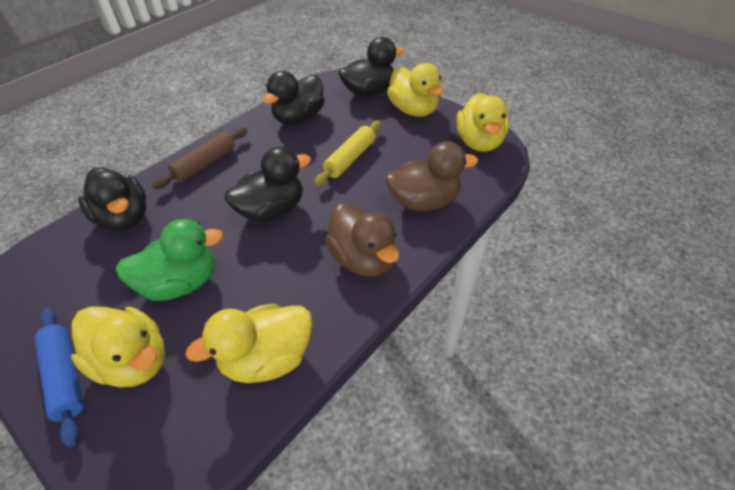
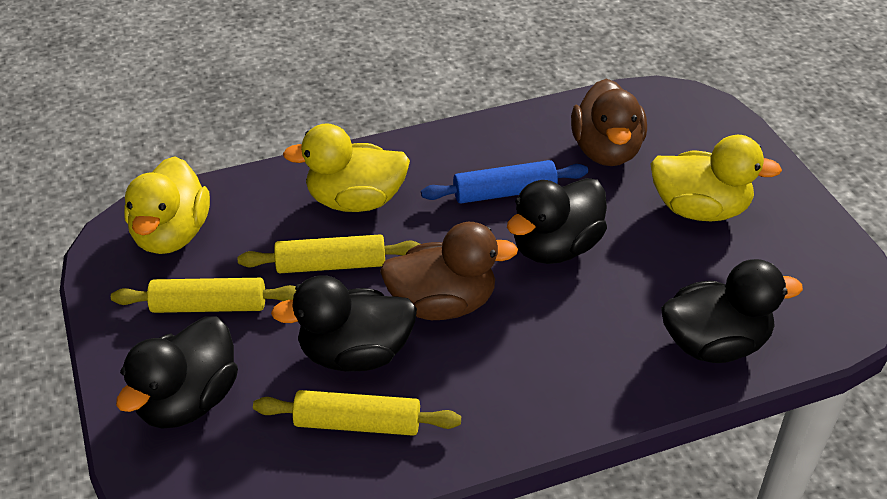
brown rolling pin: [152,127,247,189] = 1 -> none = 0
green duck: [116,219,224,301] = 1 -> none = 0
yellow duck: [71,306,165,388] [185,304,313,383] [387,63,444,117] [456,93,509,152] = 4 -> [124,156,210,254] [283,123,410,212] [650,135,782,221] = 3
yellow rolling pin: [314,120,381,186] = 1 -> [111,278,296,313] [238,234,420,273] [253,390,461,436] = 3

